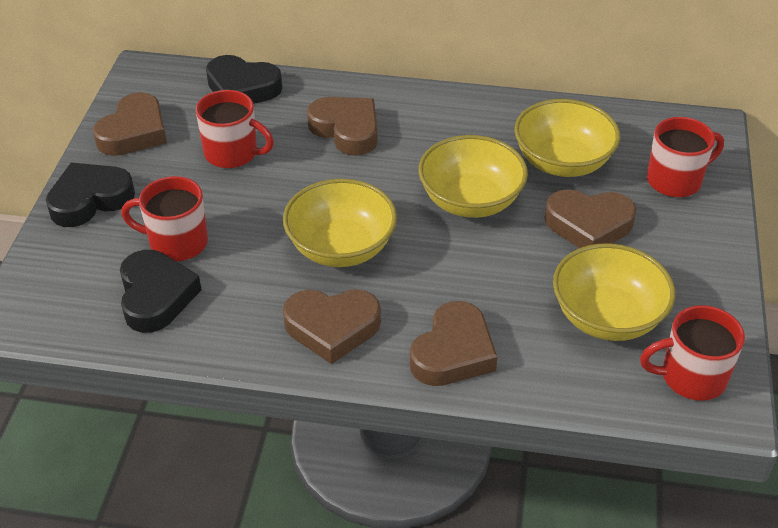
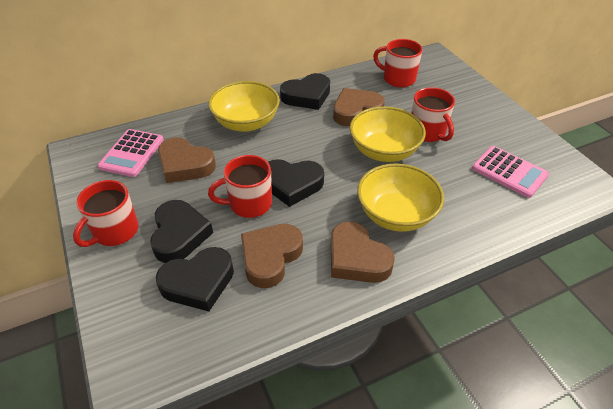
black heart: [46,163,135,227] [120,250,201,333] [206,55,282,104] = 3 -> [150,200,213,263] [156,247,234,311] [268,159,324,207] [280,73,330,110] = 4
brown heart: [93,92,167,156] [283,289,381,364] [307,97,378,156] [410,301,497,386] [545,189,637,248] = 5 -> [158,137,216,183] [241,224,303,288] [330,221,395,283] [333,88,385,126] = 4
pink calculator: none = 0 -> [98,129,164,177] [472,146,549,198] = 2
yellow bowl: [283,179,397,267] [418,135,528,218] [514,99,620,177] [553,243,675,341] = 4 -> [208,81,280,132] [350,106,426,162] [357,163,444,232] = 3

